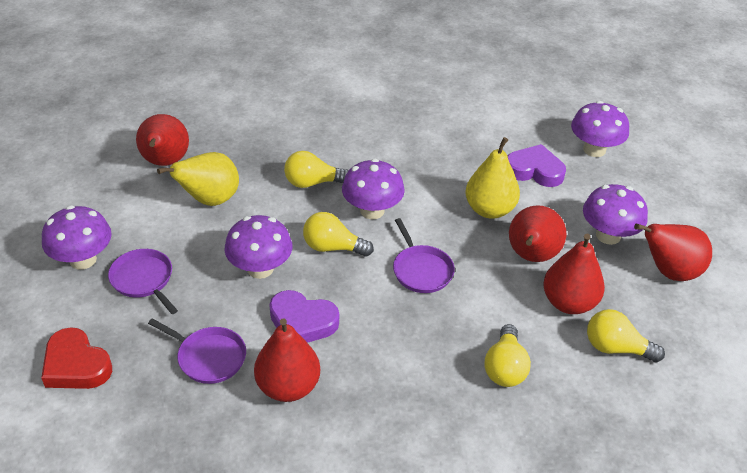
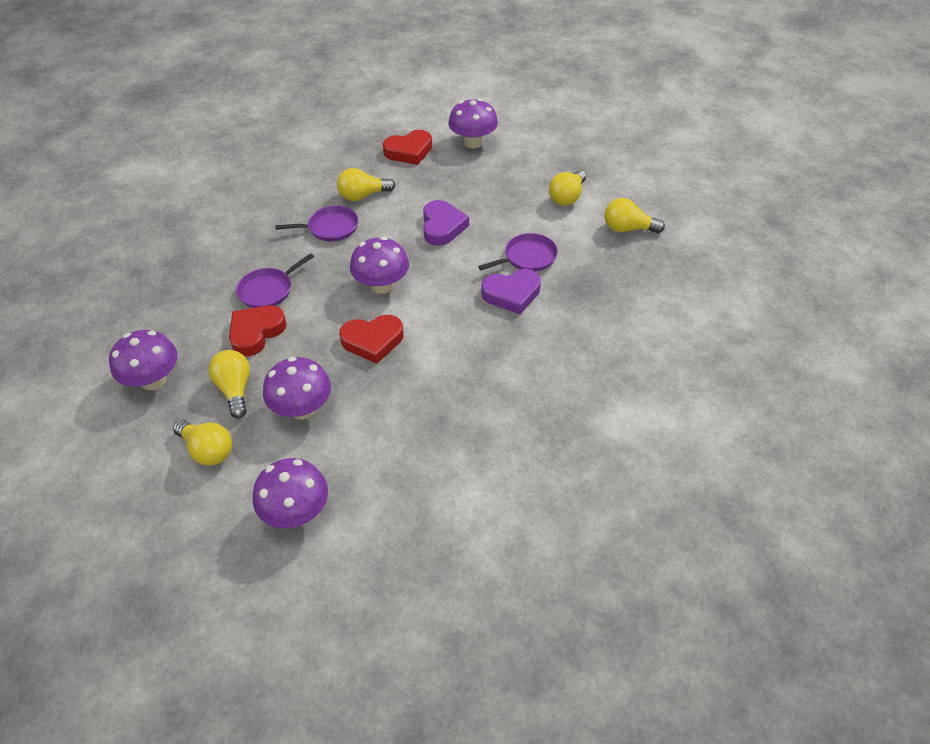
red heart: [41,327,112,389] = 1 -> [229,305,287,356] [339,315,404,364] [383,130,432,165] = 3
red pear: [136,114,189,166] [254,318,320,402] [509,205,566,262] [543,234,605,314] [634,224,712,281] = 5 -> none = 0
yellow light bulb: [284,151,349,188] [303,212,374,257] [485,324,531,387] [587,309,665,362] = 4 -> [173,420,232,466] [208,350,250,418] [337,168,395,201] [549,170,586,206] [604,198,665,233] = 5
yellow pear: [157,152,239,206] [466,137,520,219] = 2 -> none = 0

